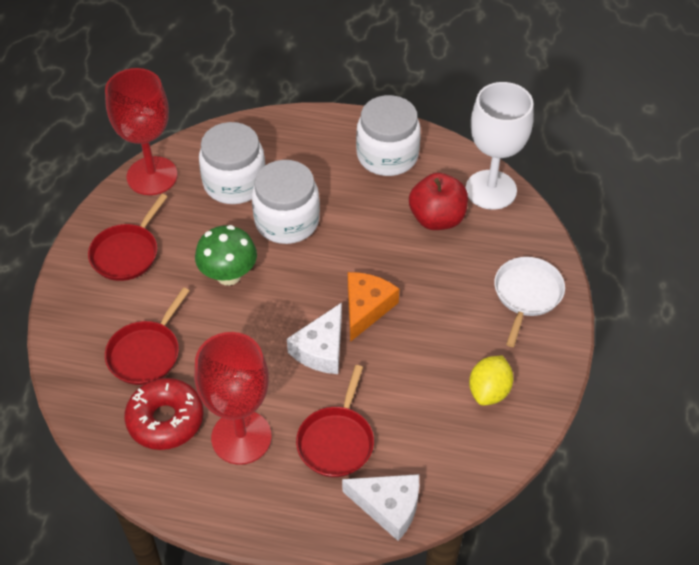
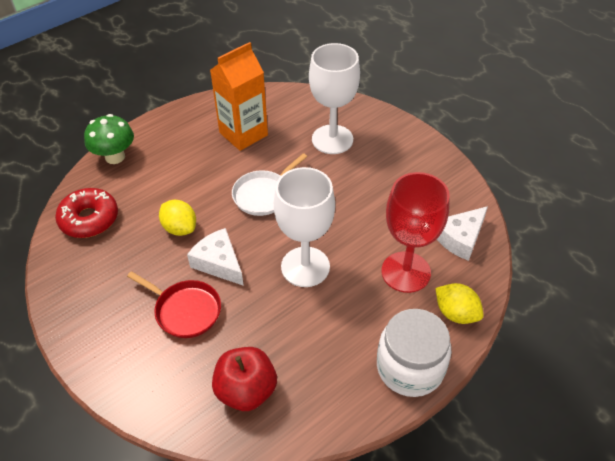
orange carton: none = 0 -> [210,42,268,151] = 1
orange cheese: [348,272,399,342] = 1 -> none = 0
red goblet: [105,68,178,195] [194,332,272,465] = 2 -> [382,172,450,293] = 1
red pan: [88,194,167,281] [105,287,189,385] [296,365,374,477] = 3 -> [127,271,221,338] = 1
white goblet: [466,82,534,210] = 1 -> [274,167,335,287] [309,43,360,154] = 2
white jar: [199,122,265,204] [252,160,320,244] [356,95,421,176] = 3 -> [377,309,452,397] = 1
yellow lemon: [469,356,513,405] = 1 -> [159,200,196,236] [435,283,484,324] = 2

